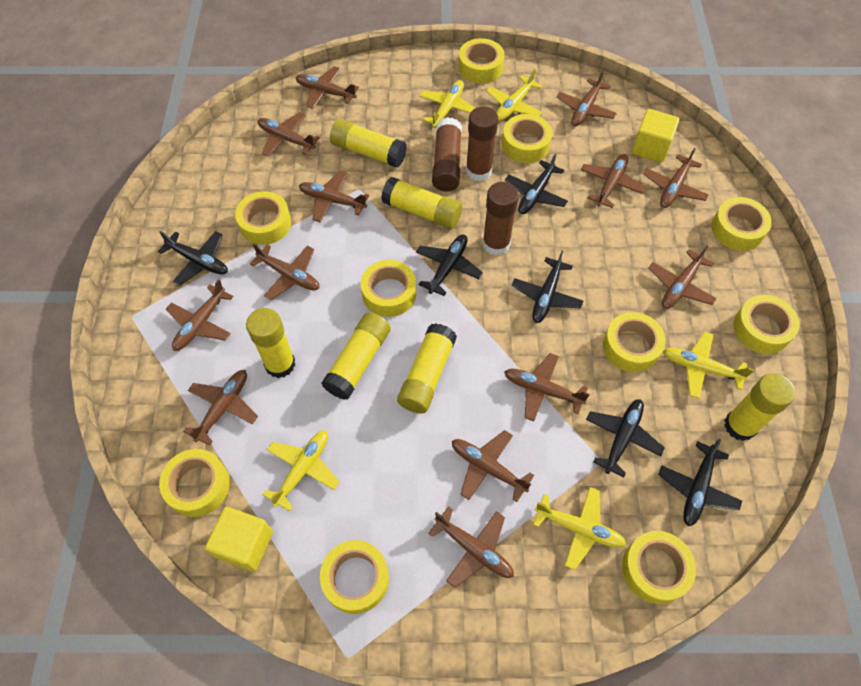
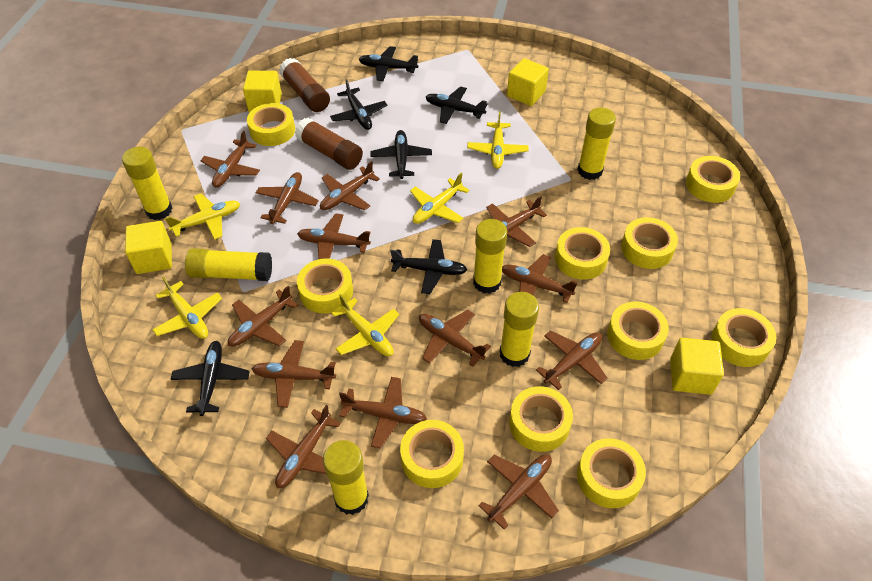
brown glue stick: [432,117,462,191] [466,106,498,181] [482,182,519,256] = 3 -> [279,58,330,112] [295,118,363,170] = 2
yellow cube: [205,507,273,572] [631,109,680,163] = 2 -> [125,221,172,274] [243,71,282,112] [507,58,549,106] [670,338,724,395] = 4

